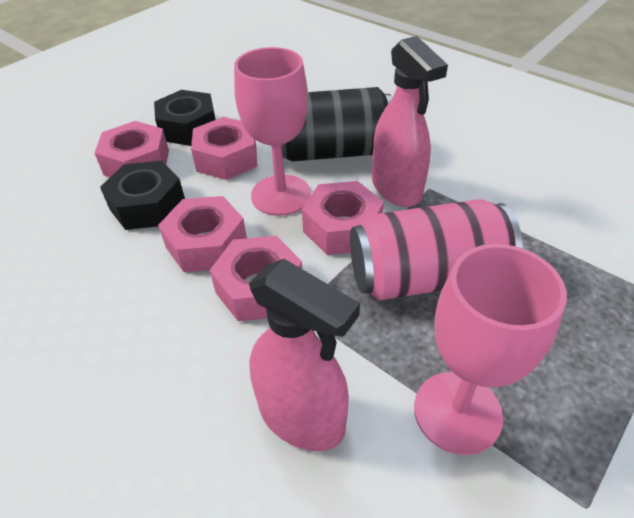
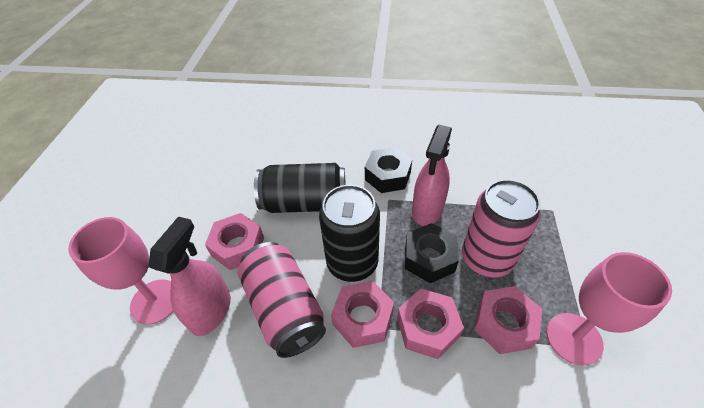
black can: [281,87,392,161] = 1 -> [254,163,346,213] [319,185,380,282] = 2
pink can: [350,199,522,300] = 1 -> [238,242,326,358] [462,179,541,278] = 2
pink nut: [95,121,169,177] [158,196,247,272] [191,117,257,180] [210,236,302,321] [302,181,384,255] = 5 -> [205,213,264,270] [331,281,394,348] [397,289,464,359] [474,286,542,354] = 4

